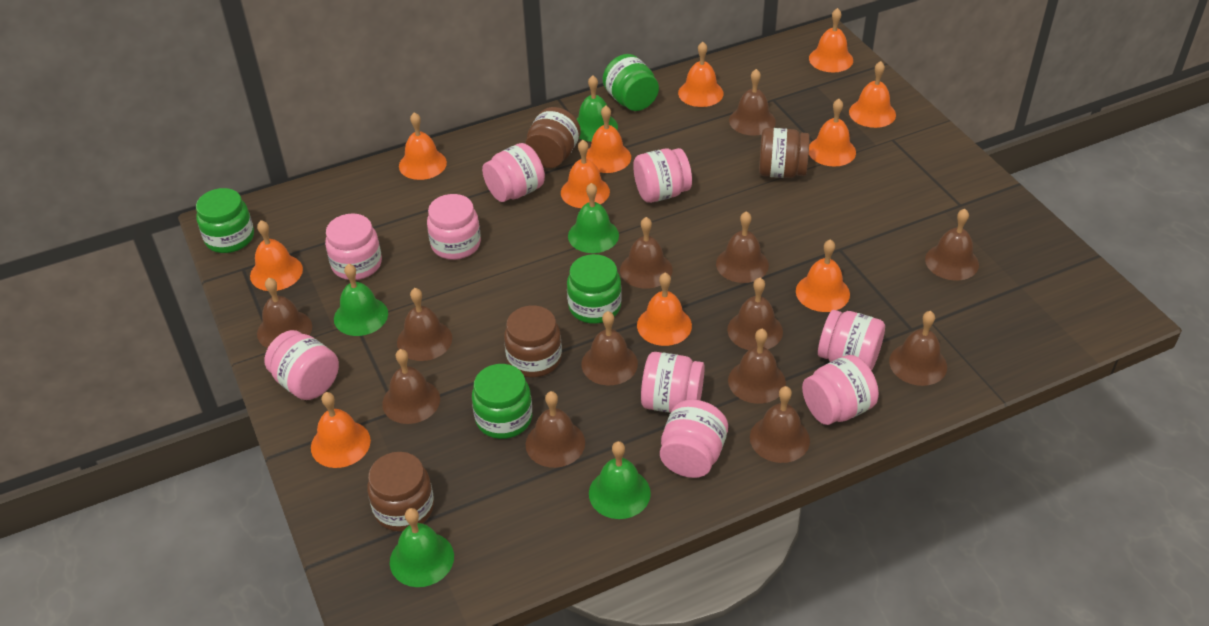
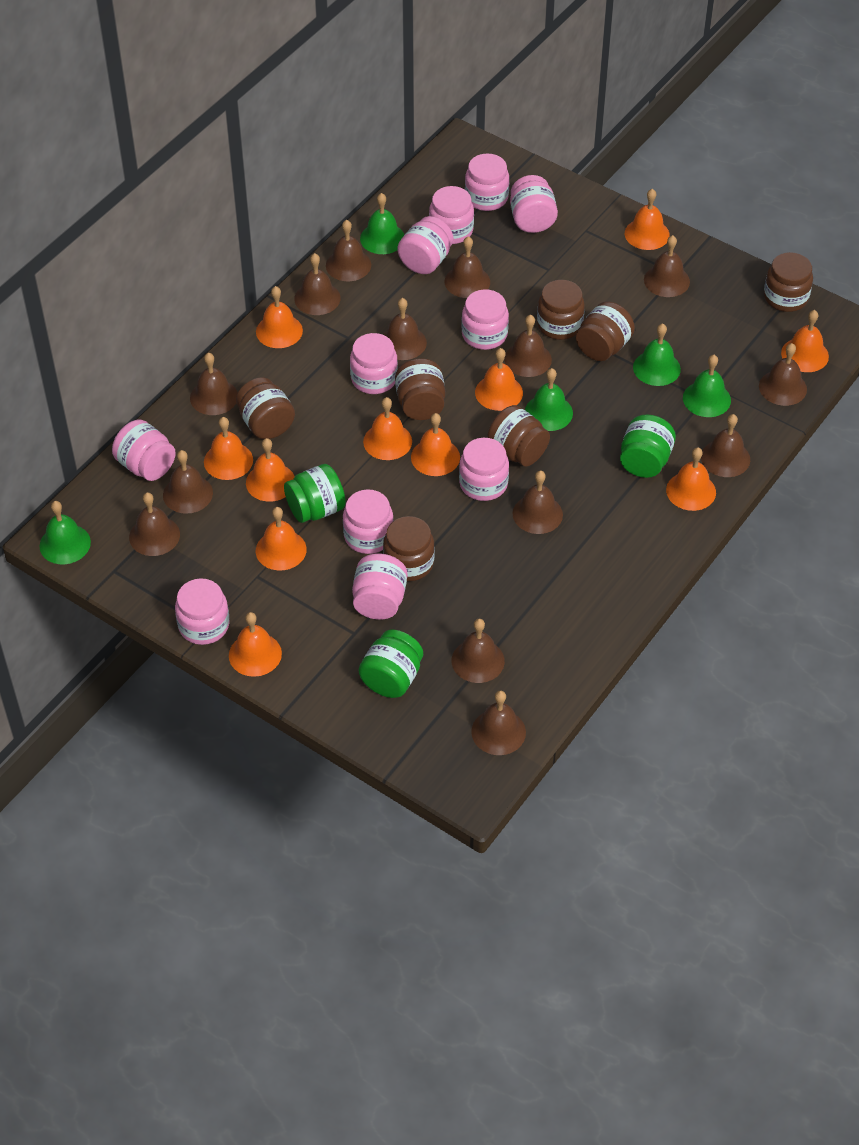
brown bell: [257,278,312,348] [382,349,440,424] [397,288,452,361] [525,391,585,468] [582,311,638,385] [620,217,673,289] [716,211,769,283] [727,278,783,350] [728,329,786,404] [729,69,776,136] [750,386,810,463] [889,311,947,386] [925,209,979,281] = 13 -> [129,492,180,556] [163,450,213,514] [190,353,238,415] [294,253,341,315] [326,220,371,281] [383,298,427,360] [444,236,490,298] [452,619,505,683] [471,690,526,755] [504,315,552,377] [512,470,563,534] [644,235,690,297] [701,414,750,477] [759,343,807,406] = 14
brown jar: [367,452,434,532] [504,306,562,378] [525,107,581,168] [759,128,810,178] = 4 -> [236,377,295,439] [383,516,435,581] [395,358,445,420] [487,405,550,467] [537,280,585,340] [576,301,635,361] [764,252,813,312] = 7
green jar: [196,188,254,253] [472,364,532,439] [567,254,622,324] [603,54,659,111] = 4 -> [284,464,346,523] [359,630,423,698] [620,415,676,478] = 3
pink jar: [264,330,339,400] [325,213,382,280] [427,194,481,260] [482,143,545,202] [633,148,692,203] [641,352,705,413] [660,400,728,478] [802,355,879,425] [818,310,885,371] = 9 -> [112,420,176,481] [175,578,229,645] [343,489,394,554] [350,333,398,394] [352,553,407,620] [397,216,453,274] [429,186,474,244] [459,438,509,501] [461,289,509,350] [465,153,509,211] [510,175,558,233] = 11

